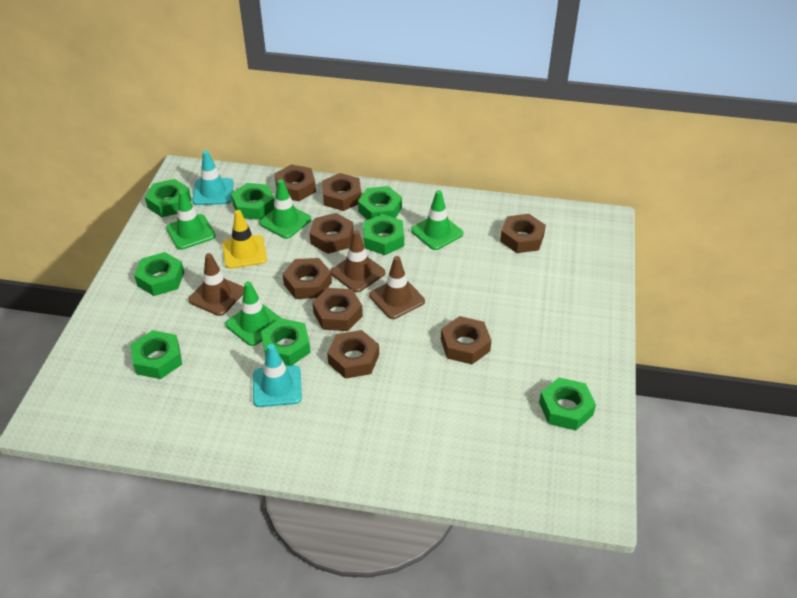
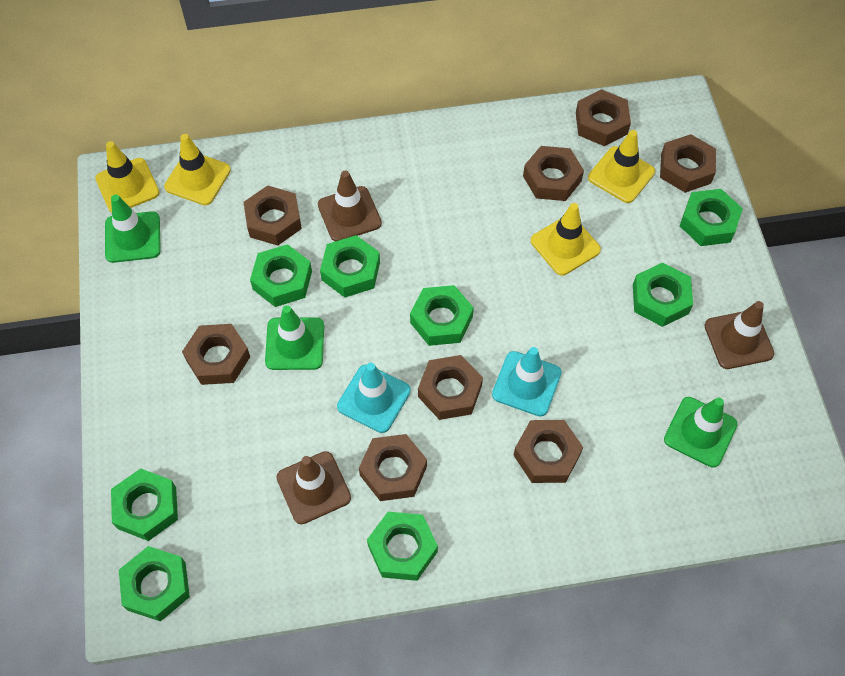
green traffic cone: [166,190,215,250] [225,281,281,346] [259,179,311,239] [411,190,463,250] = 4 -> [105,195,161,263] [265,305,324,370] [664,397,737,468] = 3
yellow traffic cone: [222,210,267,269] = 1 -> [95,141,160,213] [164,134,231,205] [531,203,601,275] [588,130,655,203] = 4

